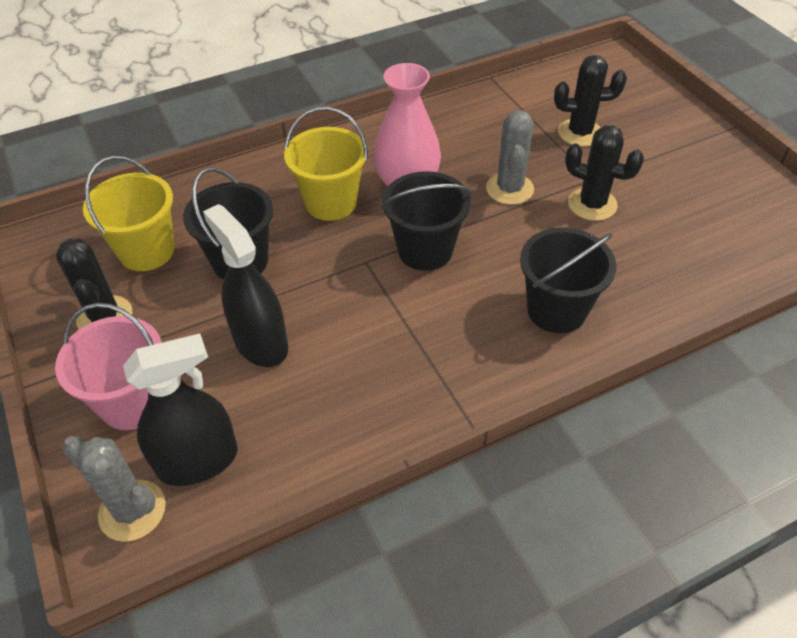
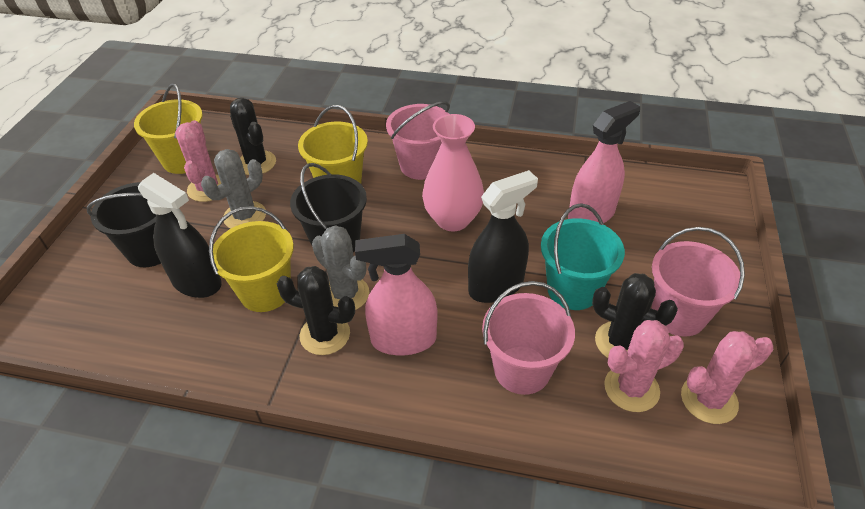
black bucket: [183,168,273,280] [381,171,472,271] [520,228,616,333] = 3 -> [87,182,161,267] [290,163,367,252] = 2
pink bucket: [55,303,162,430] = 1 -> [386,101,450,180] [482,281,575,395] [652,227,745,337] = 3
pink cactus: none = 0 -> [175,120,221,202] [604,320,684,412] [681,331,773,424] = 3
pink spray bottle: none = 0 -> [355,234,437,355] [568,101,640,223] = 2
turquoise bucket: none = 0 -> [541,203,625,310] = 1
yellow bucket: [83,156,174,271] [284,107,368,221] = 2 -> [134,83,203,174] [209,206,294,312] [298,105,368,184] = 3

